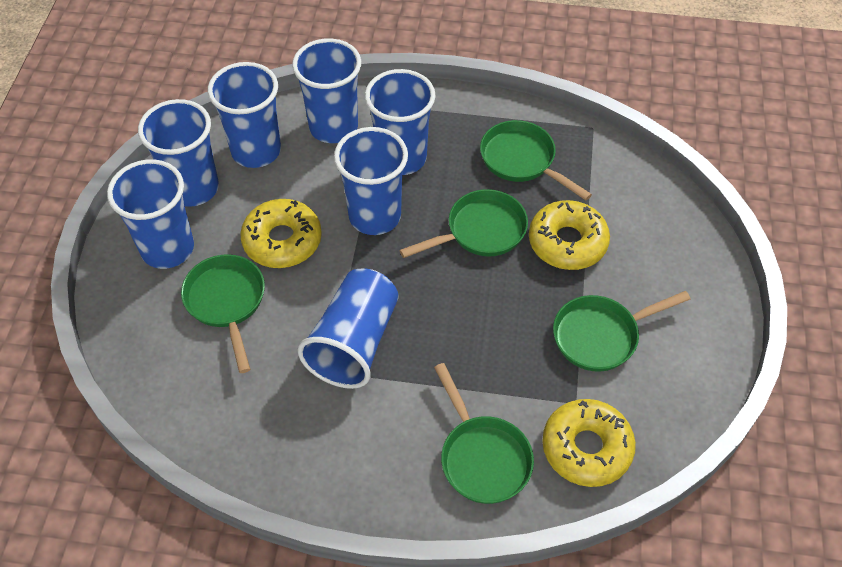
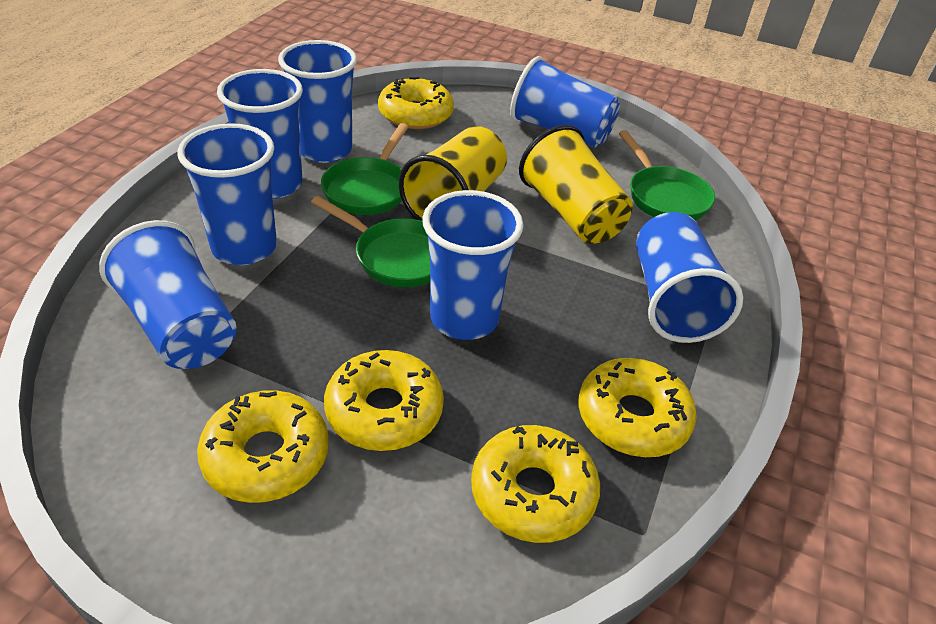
green pan: [181,254,265,373] [399,189,528,258] [434,363,534,504] [480,120,592,201] [553,291,691,372] = 5 -> [311,196,430,287] [321,123,409,215] [619,130,715,221] = 3
yellow cup: none = 0 -> [398,126,507,221] [519,125,633,244] = 2
yellow donut: [240,199,322,268] [529,200,610,270] [542,399,636,487] = 3 -> [197,390,329,503] [324,350,444,451] [378,77,454,129] [471,425,600,543] [579,358,697,457] = 5

